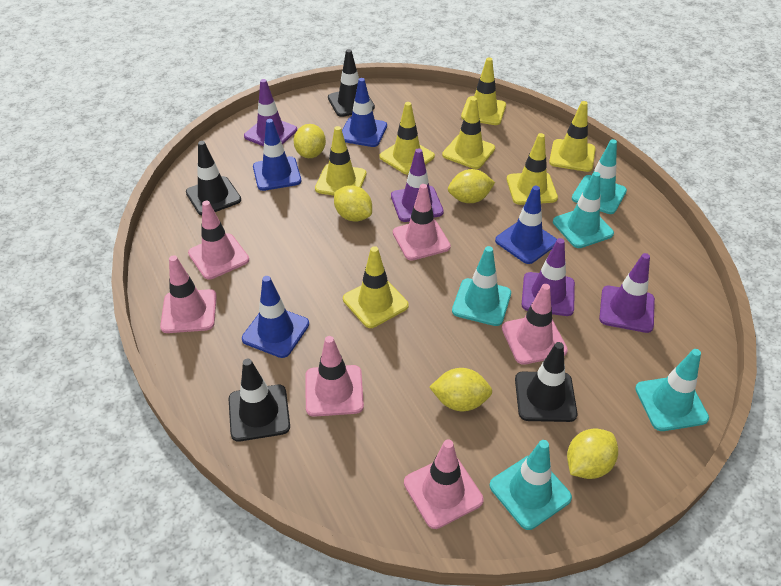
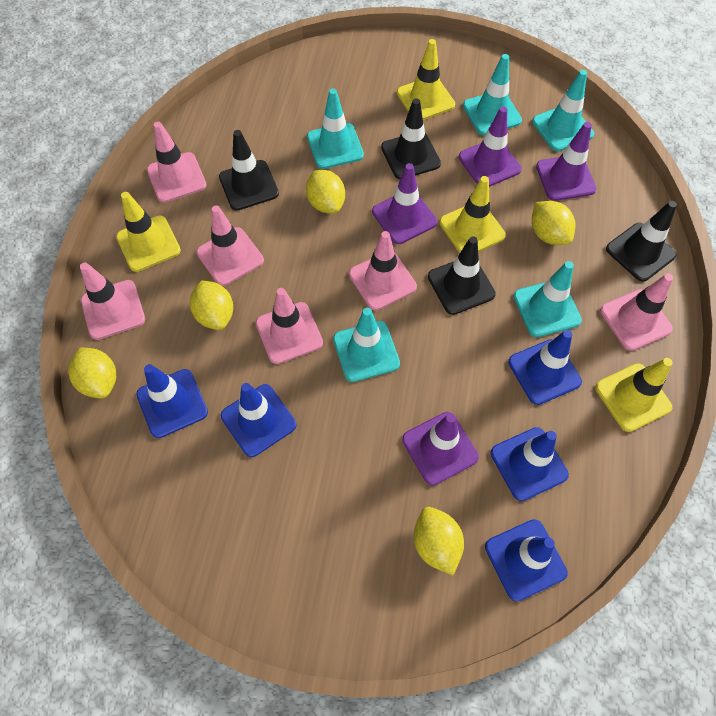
blue traffic cone: [242,276,309,358] [253,119,301,191] [342,78,387,147] [495,186,557,264] = 4 -> [136,364,208,438] [221,383,296,457] [485,519,568,602] [490,427,569,501] [508,330,582,405] = 5
yellow traffic cone: [315,126,366,196] [343,246,409,328] [379,102,435,175] [442,97,495,169] [461,57,506,125] [507,133,558,205] [549,101,596,172] = 7 -> [116,192,181,272] [397,39,455,120] [439,176,506,253] [595,358,673,432] = 4

